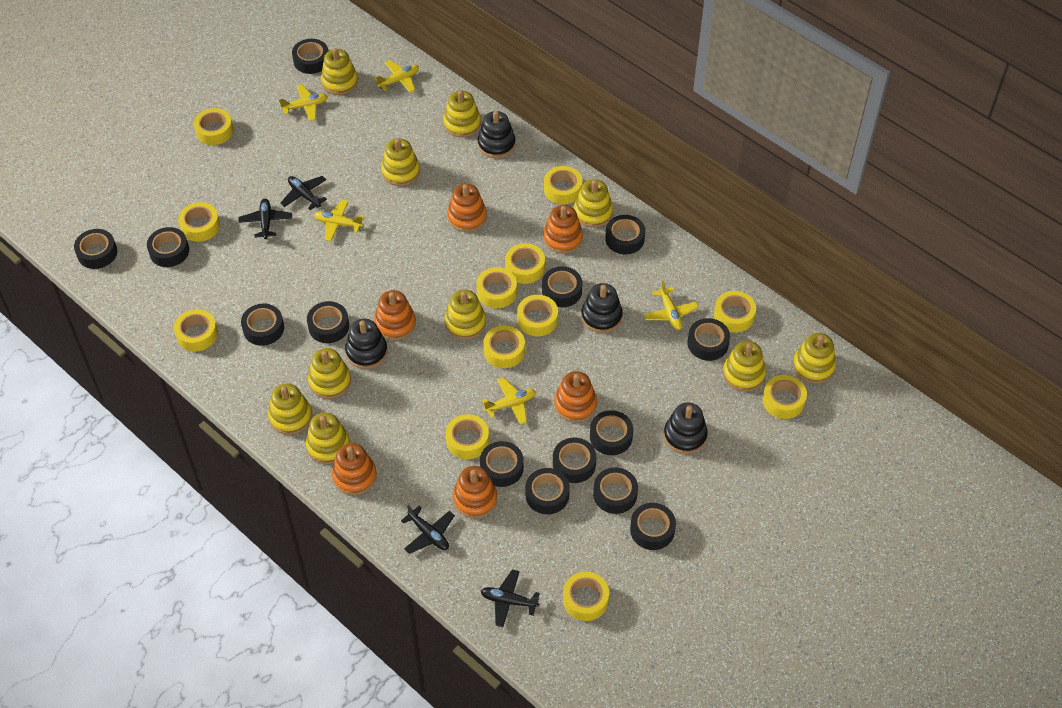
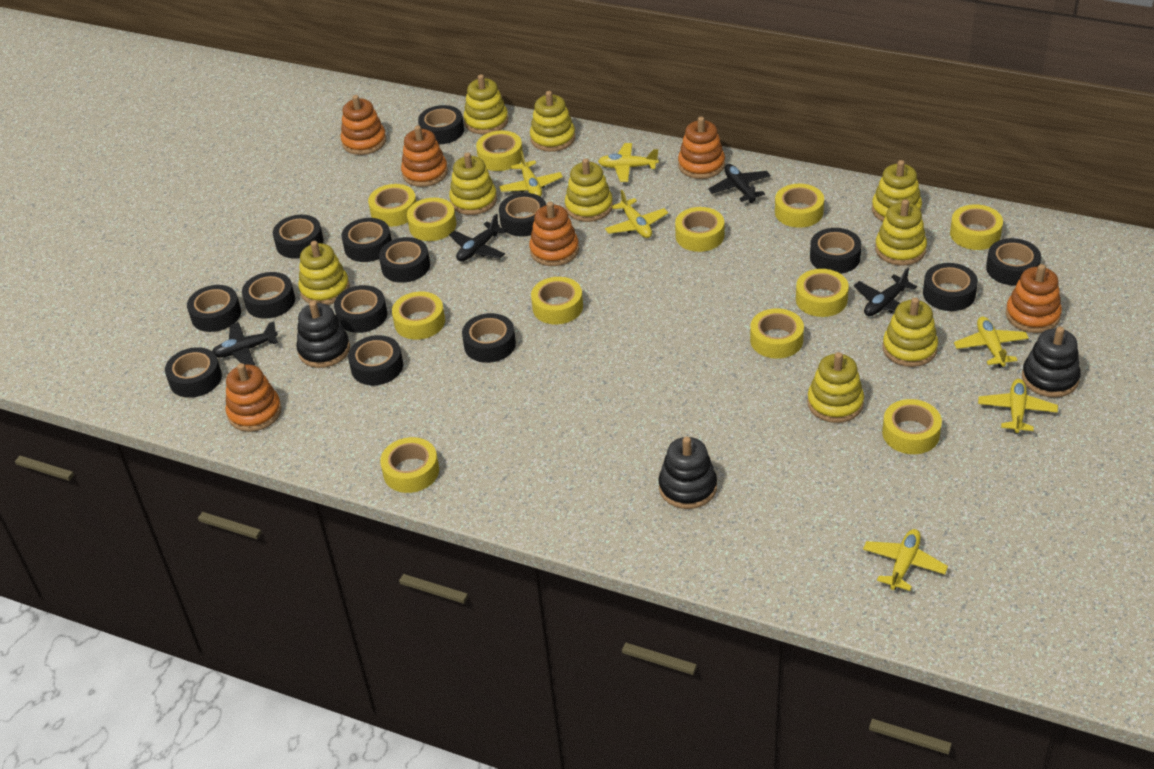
black stacking toy: [345,319,388,369] [477,111,516,158] [581,283,623,333] [664,402,708,454] = 4 -> [296,301,350,368] [658,437,717,509] [1022,327,1081,397] = 3
yellow plane: [279,84,328,121] [314,199,364,241] [374,60,419,93] [482,377,536,425] [644,281,699,330] = 5 -> [499,151,563,197] [598,143,659,182] [605,190,668,238] [863,529,948,591] [954,317,1029,368] [978,379,1058,434] = 6
yellow stacking toy: [268,383,312,435] [306,413,350,464] [308,348,351,399] [321,48,358,95] [381,138,420,186] [443,90,481,138] [445,290,486,340] [574,179,613,228] [723,341,766,392] [793,333,836,384] = 10 -> [298,241,350,305] [449,152,497,215] [463,74,508,134] [530,91,575,152] [565,158,613,222] [807,352,864,423] [872,160,922,222] [875,199,927,266] [882,298,938,367] = 9

